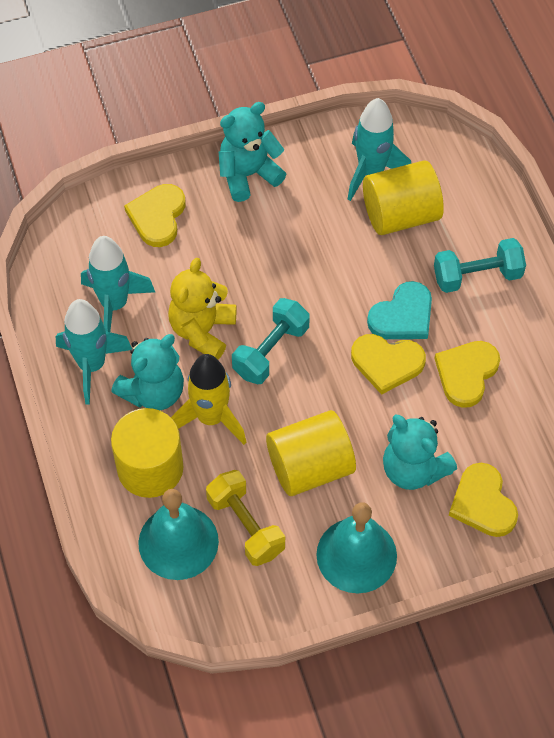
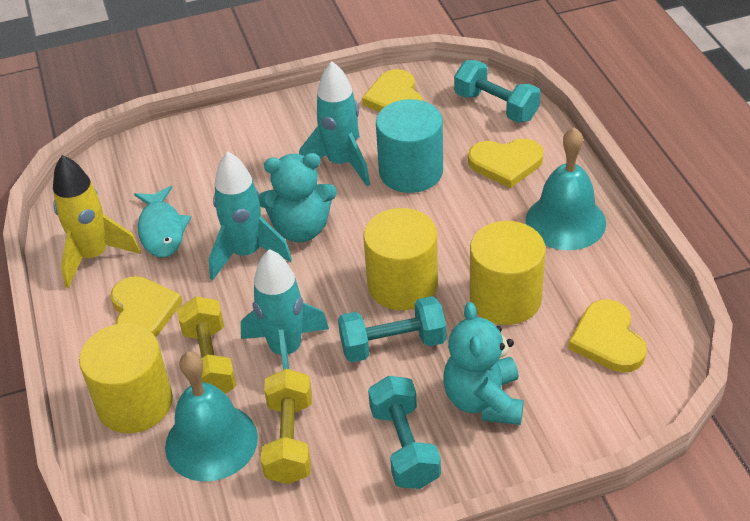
turquoise cylinder: none = 0 -> [376,99,443,193] = 1
turquoise dumbbell: [232,298,310,384] [434,238,526,293] = 2 -> [338,296,446,362] [368,376,441,489] [454,60,541,123] = 3
turquoise fish: none = 0 -> [134,186,191,257] = 1
turquoise heart: [367,281,432,339] = 1 -> none = 0
turquoise teddy bear: [111,334,184,410] [219,102,286,202] [383,415,457,490] = 3 -> [259,153,337,242] [443,302,524,425] = 2
yellow dumbbell: [206,470,285,566] = 1 -> [177,296,236,394] [261,369,312,484] = 2
yellow teddy bear: [168,258,237,359] = 1 -> none = 0

